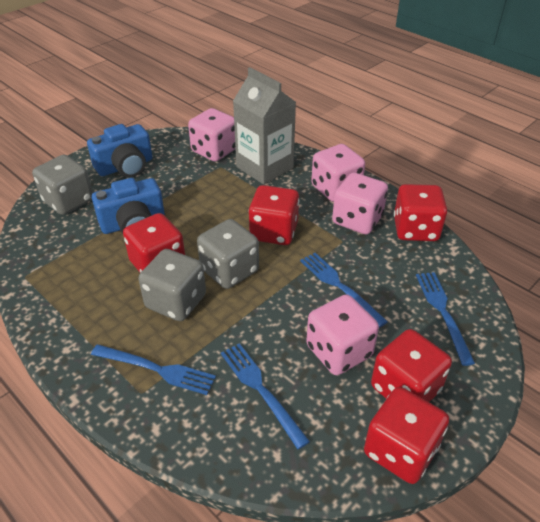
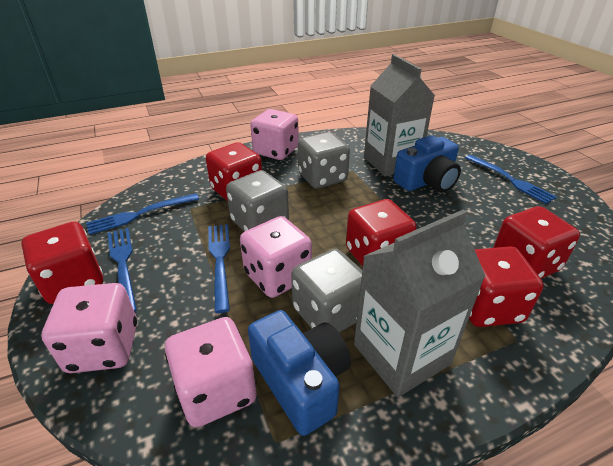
grey carton: [233,67,296,185] = 1 -> [354,209,486,397] [364,54,435,176] = 2

